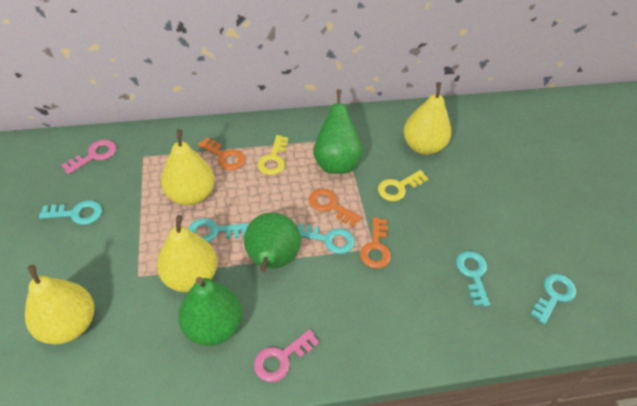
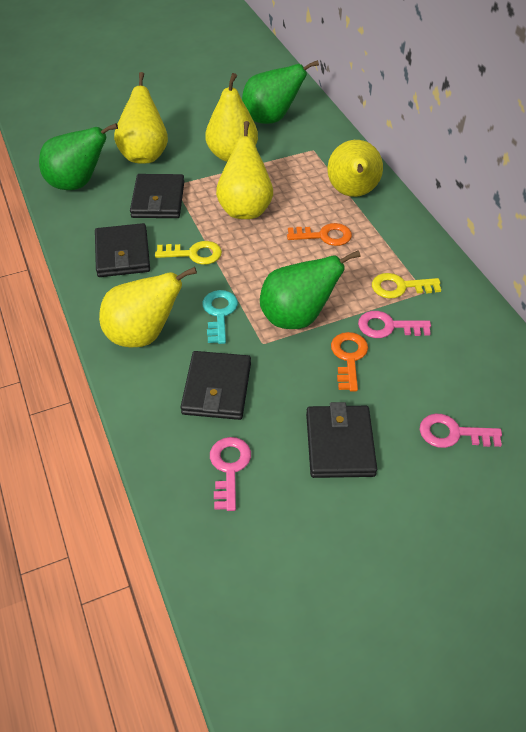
black wallet: none = 0 -> [95,223,150,277] [130,174,184,218] [181,351,251,420] [306,402,377,478] = 4
orange key: [198,137,245,170] [309,189,362,227] [360,217,391,269] = 3 -> [287,223,352,246] [331,332,368,391] = 2
pink key: [61,140,117,174] [254,329,319,382] = 2 -> [210,437,251,511] [358,311,431,338] [420,414,502,448] = 3
turquoise key: [39,200,102,225] [188,218,249,242] [298,223,355,254] [456,251,490,307] [531,274,576,324] = 5 -> [203,290,238,344] = 1
yellow pear: [25,265,94,345] [157,215,218,292] [161,129,215,205] [403,82,451,155] = 4 -> [99,267,197,347] [114,72,168,164] [206,73,258,162] [216,121,273,219] [327,140,383,197] = 5

